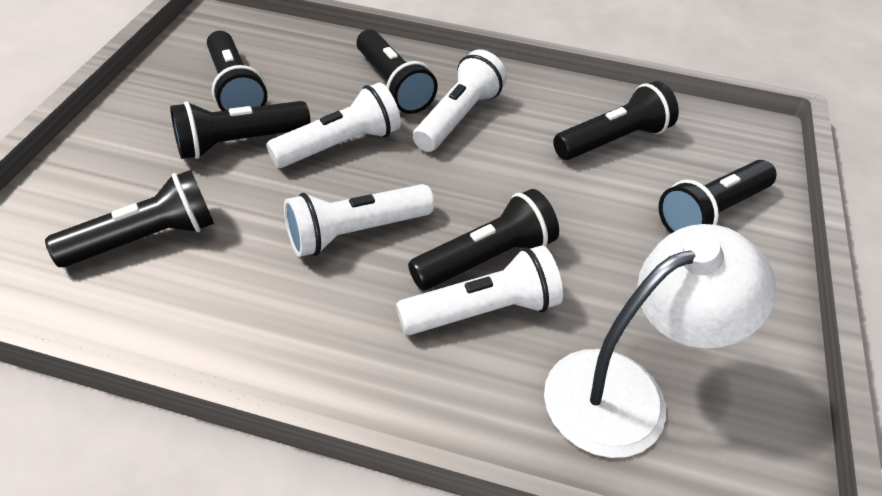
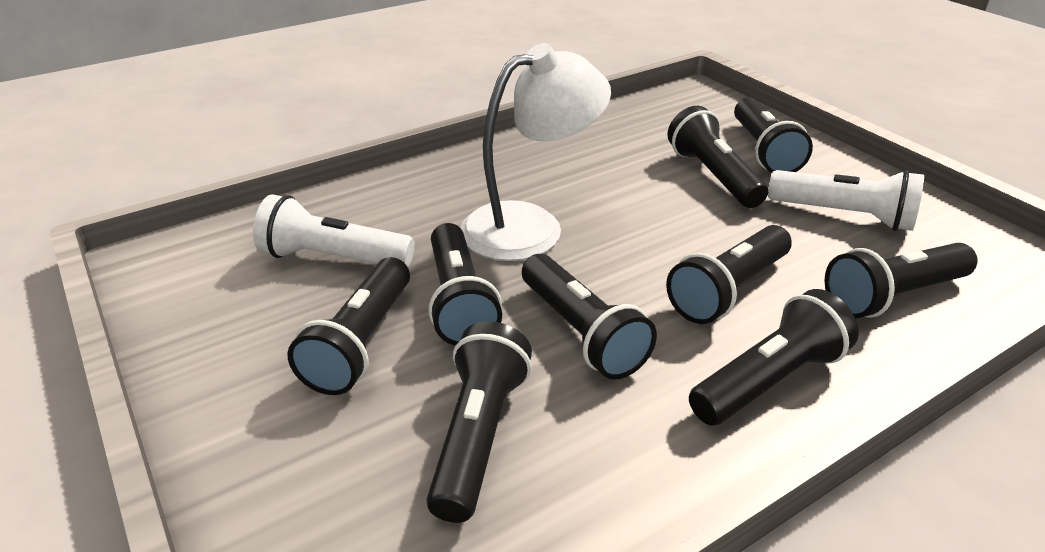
black flashlight: [45,170,214,267] [170,101,310,159] [207,31,267,111] [357,29,438,114] [408,189,559,290] [553,81,679,160] [658,160,777,233] = 7 -> [287,257,410,395] [427,321,532,523] [428,223,502,346] [522,254,657,380] [666,225,792,324] [667,106,768,208] [689,289,859,425] [734,97,813,173] [825,243,978,318] = 9
white flashlight: [266,82,401,168] [284,184,434,257] [396,245,563,335] [413,49,507,152] = 4 -> [253,194,415,267] [768,170,924,231] = 2

